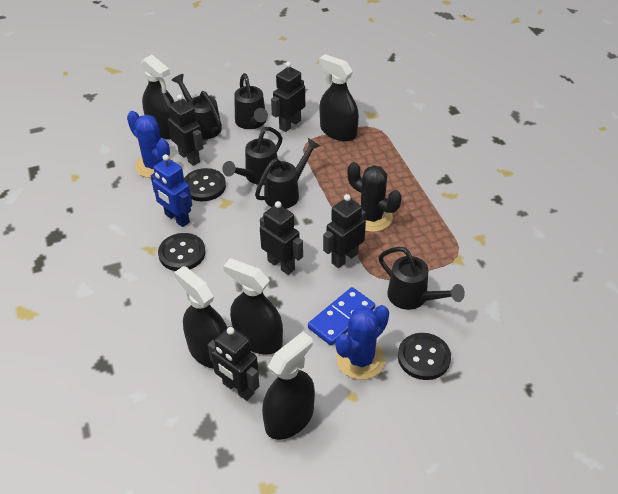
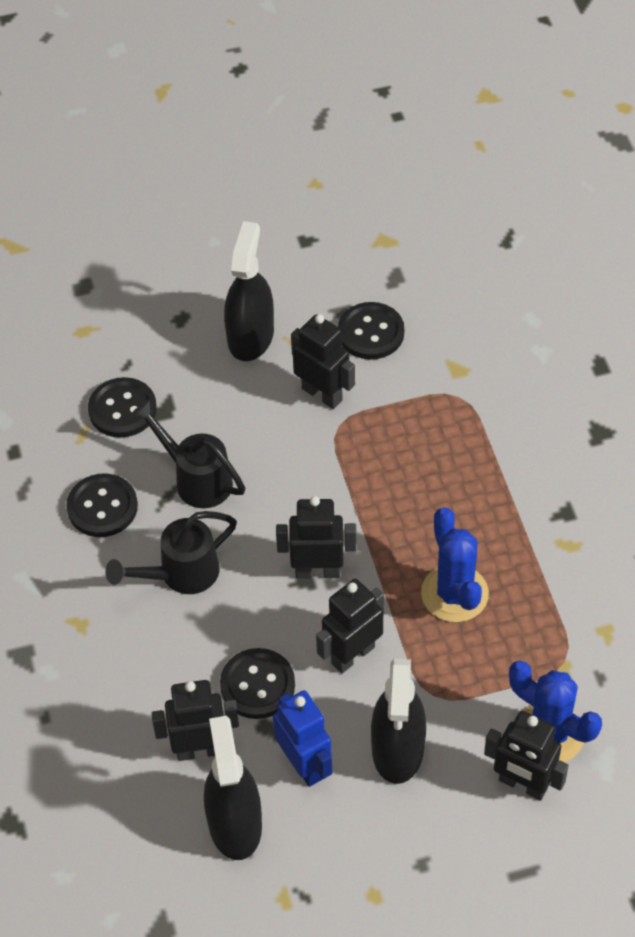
black button: [158,233,206,271] [184,168,226,201] [398,333,451,380] = 3 -> [66,473,138,537] [88,377,157,438] [220,648,295,719] [338,302,404,360] = 4
black cactus: [348,162,402,232] = 1 -> none = 0
black spray bottle: [141,55,175,139] [174,266,227,369] [223,258,283,354] [262,332,315,440] [319,54,359,142] = 5 -> [204,716,262,860] [224,221,274,361] [371,659,426,784] = 3
black watering can: [172,74,222,139] [222,127,282,185] [234,73,268,129] [255,138,320,209] [379,247,465,310] = 5 -> [105,511,237,594] [131,400,245,508] = 2
blue domino: [308,287,375,345] = 1 -> none = 0

